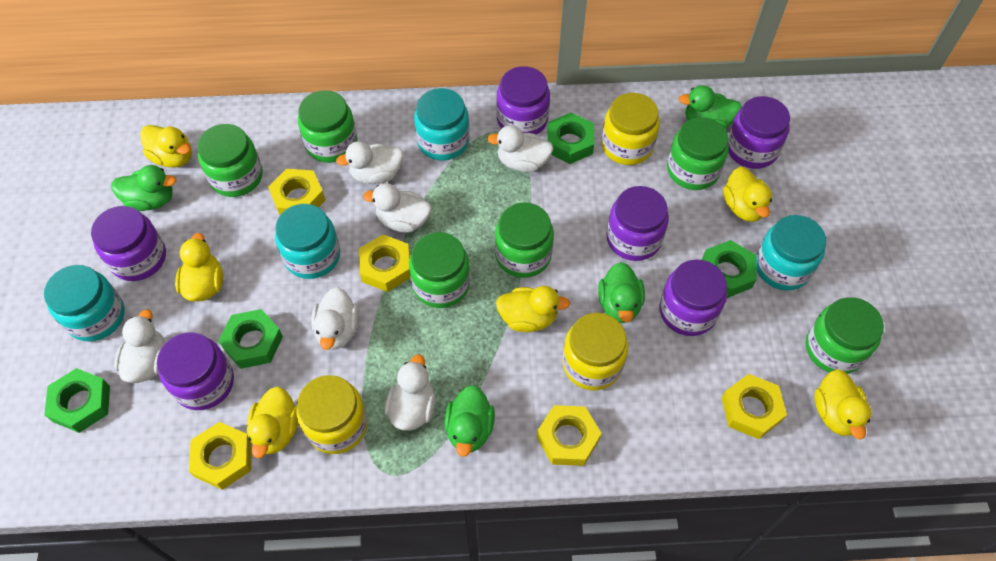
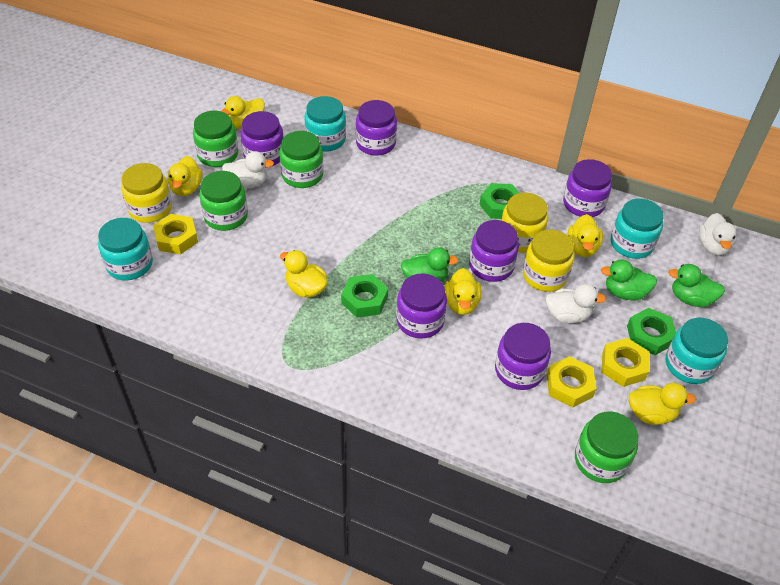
green duck: [111,165,176,211] [444,385,495,457] [598,262,645,323] [679,85,742,129] = 4 -> [401,247,459,282] [601,259,657,301] [668,264,725,307] = 3
green jar: [197,124,263,197] [298,90,357,163] [409,232,470,308] [495,202,554,278] [667,117,729,190] [806,297,884,374] = 6 -> [193,111,238,167] [199,171,248,231] [279,131,324,188] [575,411,638,483] = 4
green nut: [44,368,110,433] [218,309,283,369] [547,113,594,164] [702,240,757,298] = 4 -> [341,274,388,318] [480,183,520,219] [627,308,676,355] = 3
white duck: [114,309,165,383] [311,287,359,350] [336,141,403,184] [363,183,432,233] [385,354,436,431] [487,125,554,172] = 6 -> [222,151,274,188] [545,284,606,323] [699,213,737,255] = 3
yellow nut: [189,422,252,490] [268,169,325,215] [359,234,410,292] [537,405,602,466] [722,374,787,439] = 5 -> [153,214,198,254] [547,356,597,407] [602,338,649,387] = 3

